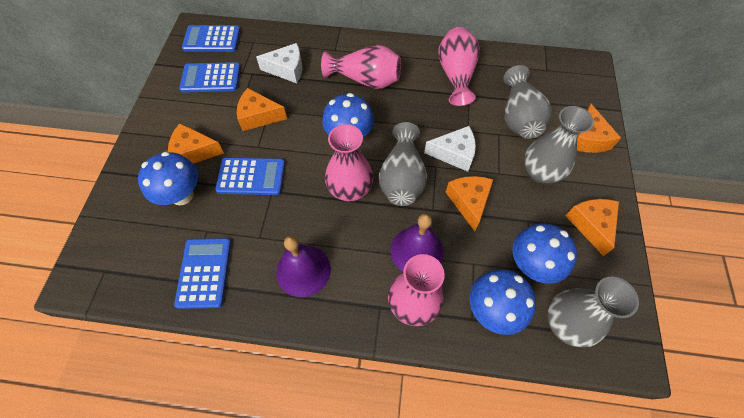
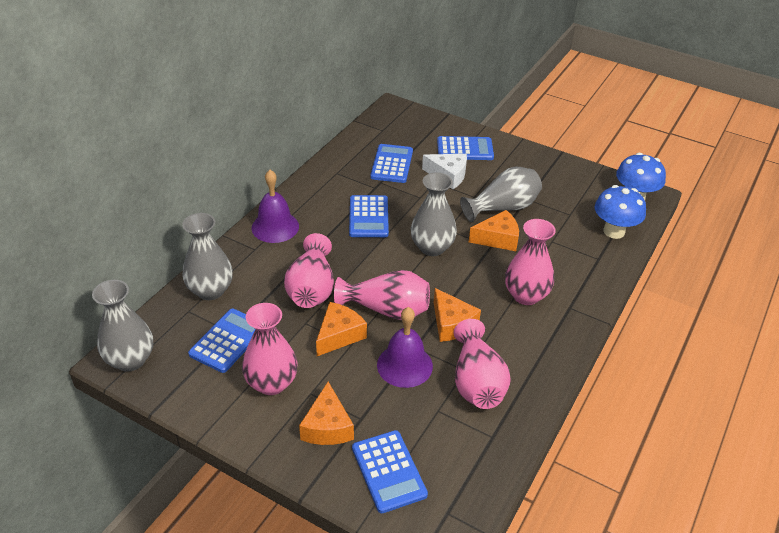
blue calculator: [174,238,231,309] [179,62,240,92] [182,25,240,52] [215,157,285,195] = 4 -> [188,309,255,373] [349,195,389,237] [352,430,428,513] [370,144,413,183] [437,136,494,160] = 5
blue mushroom: [138,152,198,205] [322,93,374,137] [469,269,536,335] [512,223,577,284] = 4 -> [595,185,646,239] [616,153,666,200] = 2
orange cheese: [168,123,224,164] [237,88,287,131] [446,176,493,231] [565,199,619,256] [577,104,621,153] = 5 -> [299,382,354,445] [316,302,367,356] [434,288,481,342] [469,210,519,251] = 4
pink vase: [321,45,401,89] [325,124,373,201] [388,254,445,326] [438,27,480,106] = 4 -> [242,303,297,395] [284,233,334,308] [334,270,430,320] [454,319,511,409] [505,219,556,305] = 5
white cheese: [256,43,302,83] [424,126,476,172] = 2 -> [422,154,467,189] = 1

